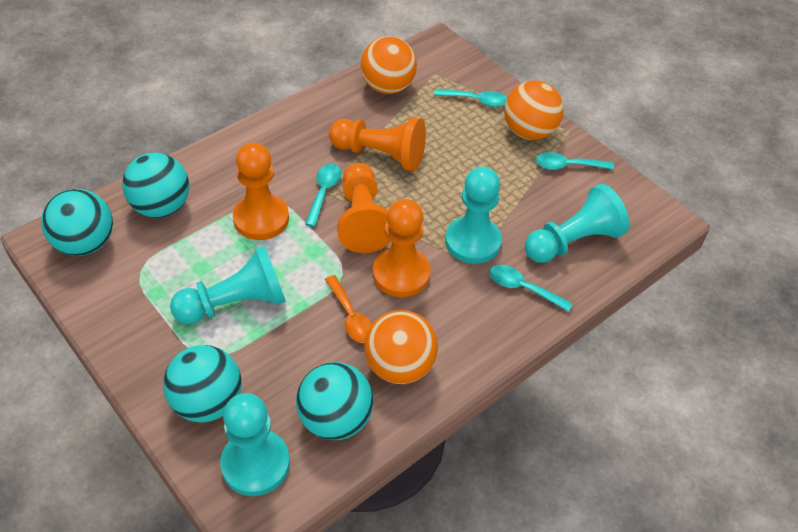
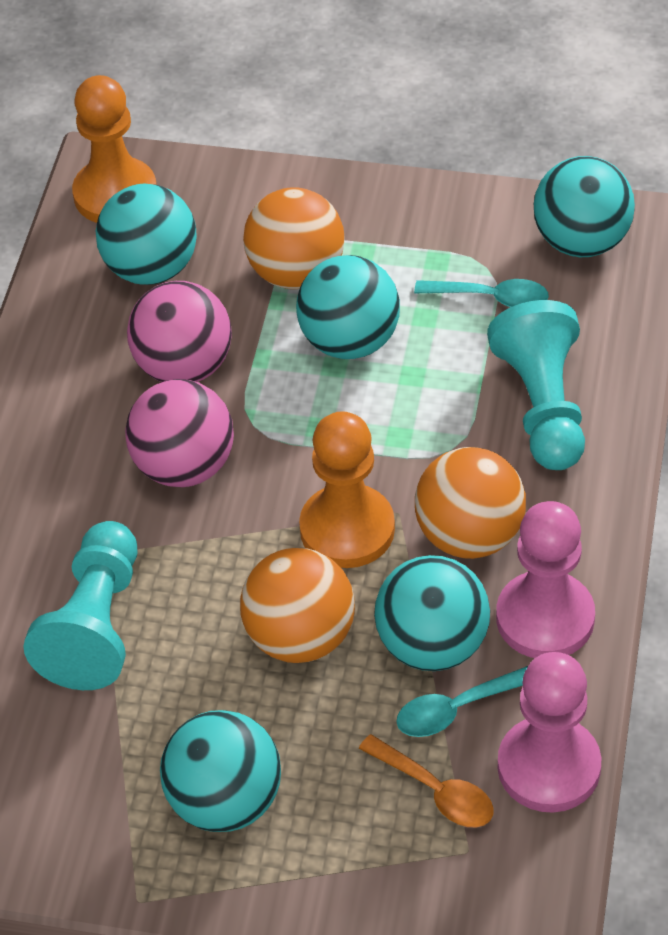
orange pawn: [233,142,289,240] [329,117,426,171] [337,163,391,253] [373,199,431,297] = 4 -> [72,75,157,223] [299,411,395,568] = 2
pink ball: none = 0 -> [125,379,234,487] [127,281,232,382] = 2
pink pawn: none = 0 -> [496,501,595,658] [498,652,601,813] = 2
turquoise ball: [41,189,113,256] [122,153,189,218] [163,345,242,423] [296,362,374,440] = 4 -> [96,184,197,285] [160,710,281,832] [296,255,400,359] [374,555,490,671] [534,156,635,257] = 5
turquoise pawn: [170,245,286,324] [220,393,290,496] [445,167,502,264] [525,184,630,263] = 4 -> [23,521,138,690] [487,300,585,470] = 2
turquoise spoon: [305,164,341,227] [434,89,507,107] [489,265,573,312] [536,152,614,170] = 4 -> [396,666,528,737] [414,279,549,307] = 2

